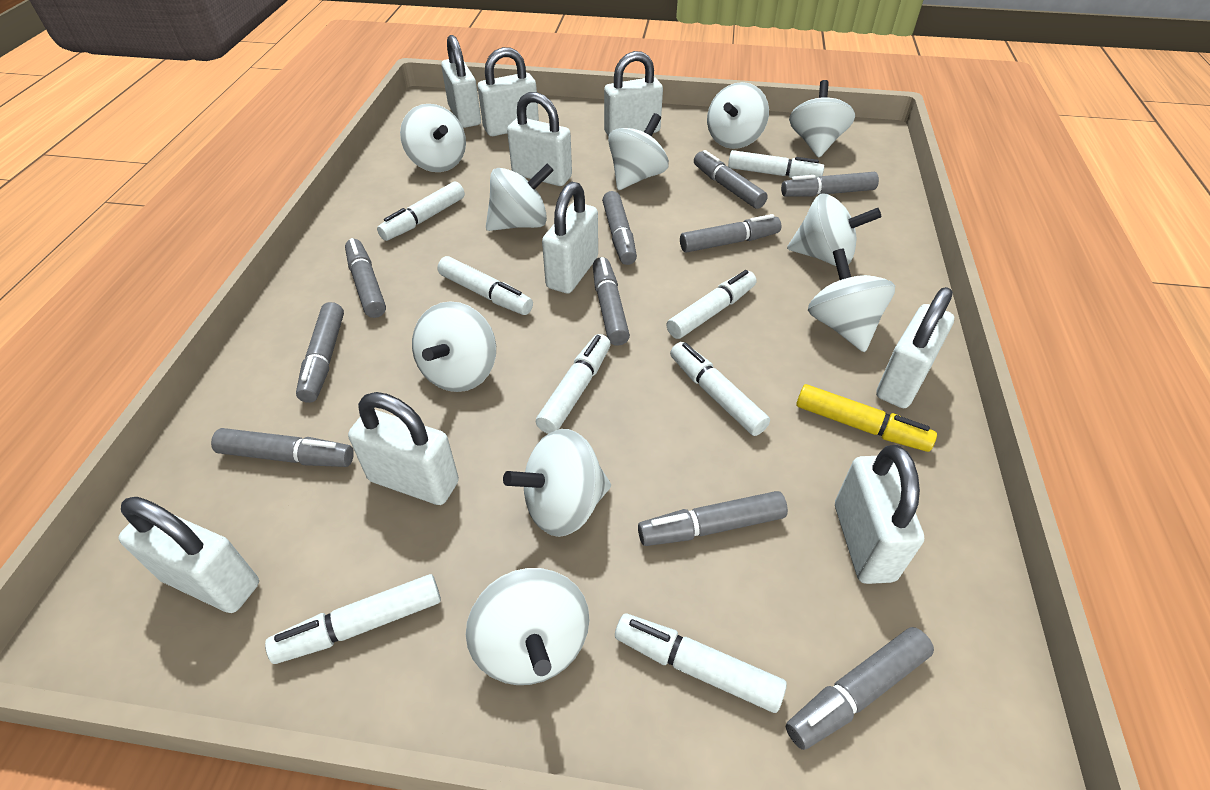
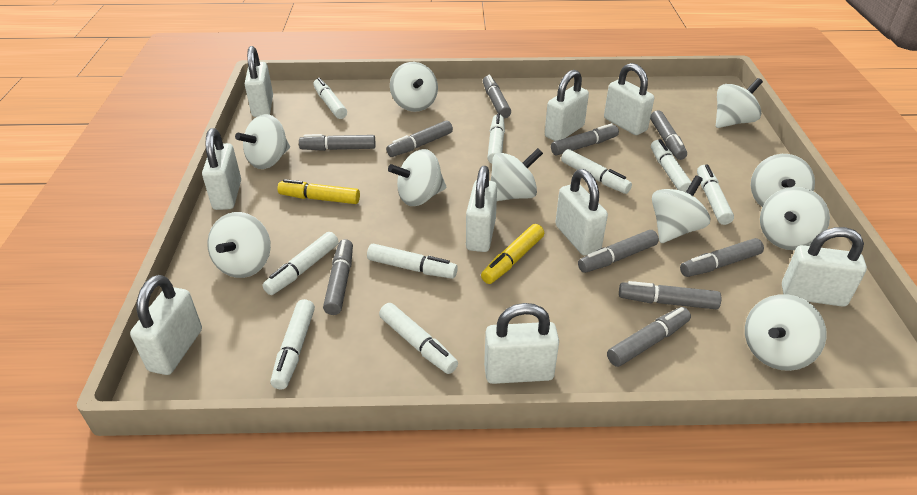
white marker: [265,574,441,664] [377,181,465,241] [437,256,533,315] [536,334,611,434] [615,614,787,713] [666,270,756,339] [670,342,770,436] [728,150,824,178] = 8 -> [262,232,339,295] [271,299,315,389] [313,78,347,119] [367,243,458,279] [379,303,458,374] [487,113,505,164] [561,149,632,194] [651,139,691,192] [697,164,734,225] = 9
yellow marker: [797,384,937,452] = 1 -> [278,179,360,204] [481,224,544,284] = 2

